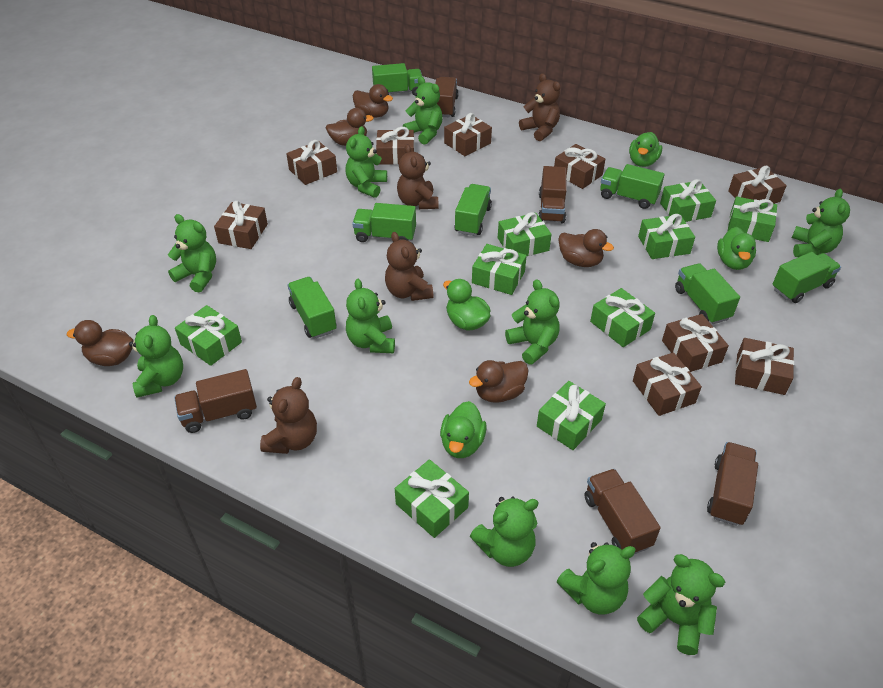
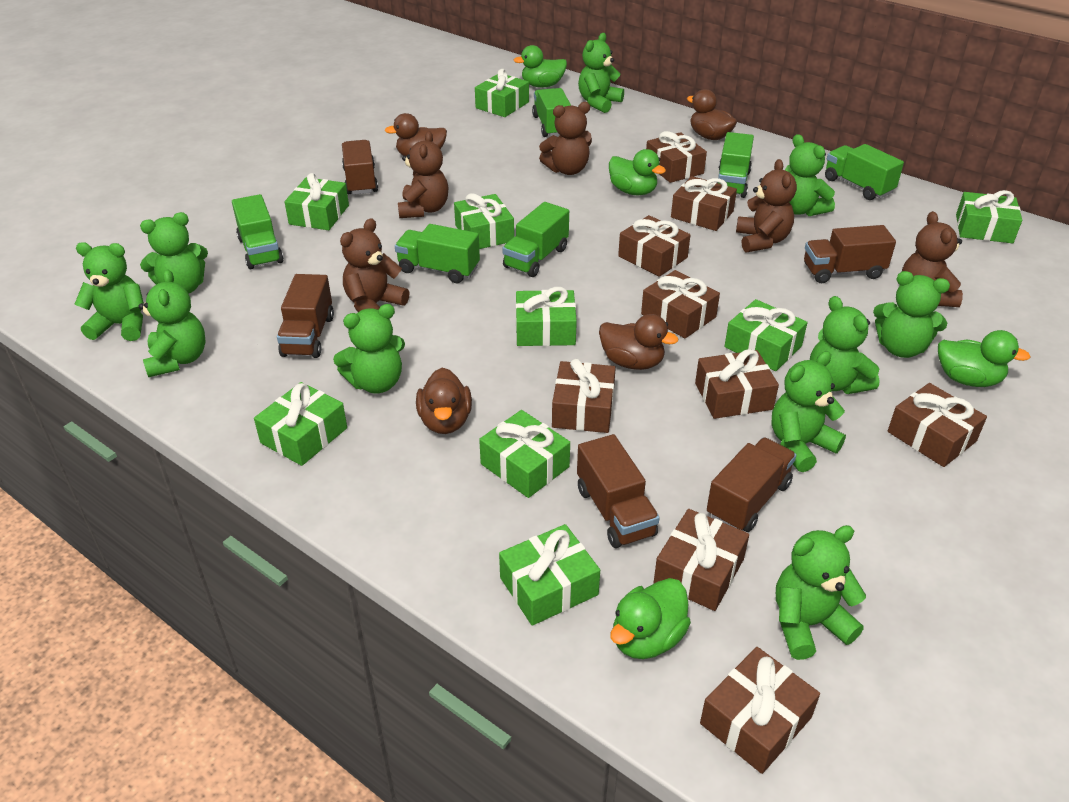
brown duck: [67,320,134,366] [326,108,374,146] [353,84,393,118] [469,360,528,403] [558,229,614,267] = 5 -> [384,113,447,156] [416,368,472,434] [599,314,678,370] [687,89,737,140] = 4
brown teddy bear: [260,377,317,454] [385,232,433,301] [397,144,438,209] [519,73,560,141] = 4 -> [340,218,409,312] [398,131,448,218] [539,102,592,175] [736,159,797,253] [902,211,963,307] = 5
green truck: [288,277,337,338] [352,203,416,242] [372,63,422,96] [454,184,492,236] [600,164,665,209] [675,263,740,324] [773,252,841,303] = 7 -> [232,194,284,269] [395,224,480,283] [502,202,569,277] [532,88,571,137] [717,132,754,198] [825,144,904,200] = 6

